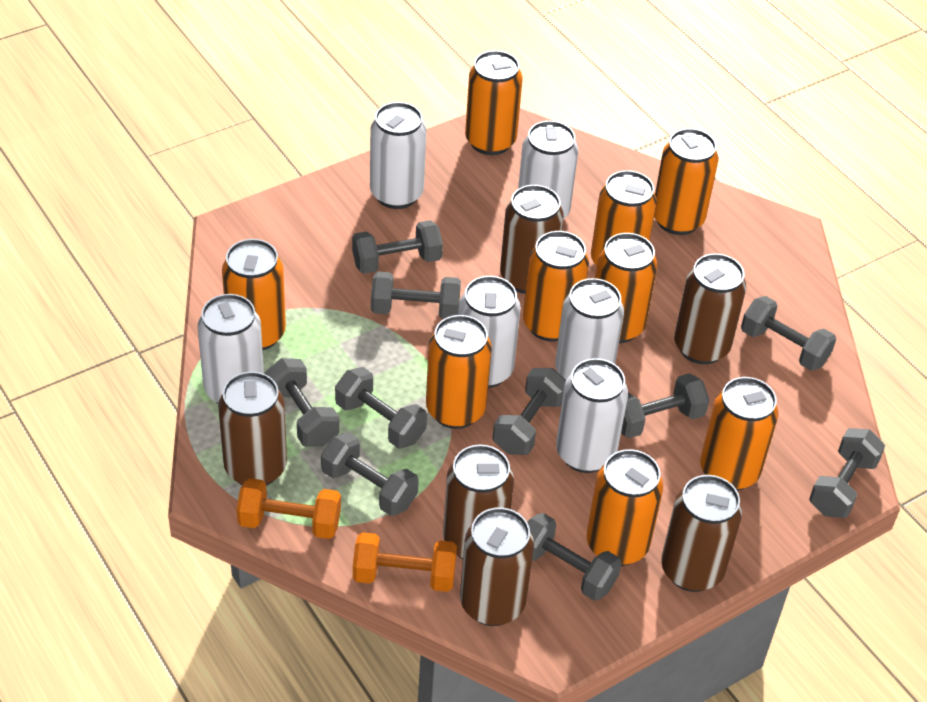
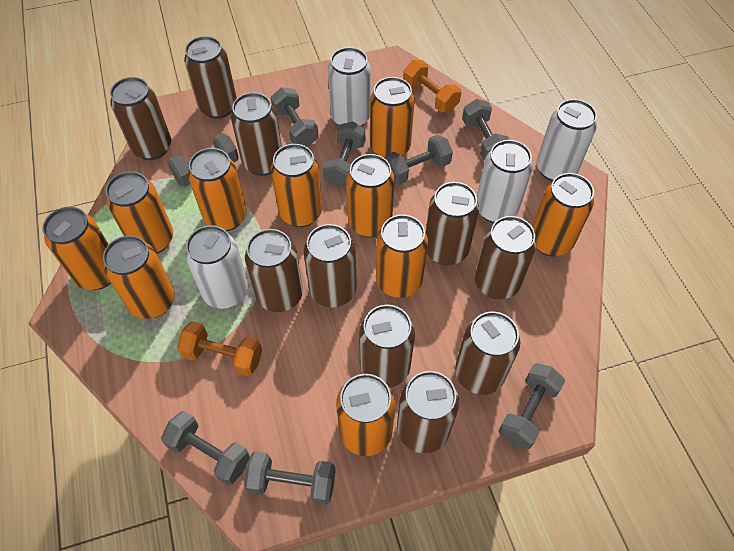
brown can: [218,372,287,486] [443,445,514,559] [460,507,534,626] [500,185,564,294] [661,475,742,592] [674,253,746,364] = 6 -> [110,77,171,160] [184,36,237,119] [231,92,282,176] [245,229,303,312] [304,224,357,307] [359,305,415,387] [397,371,459,453] [426,182,479,265] [455,312,520,395] [475,216,536,299] = 10
grey dumbbell: [265,358,339,447] [321,432,419,516] [335,367,427,449] [352,220,443,274] [371,271,461,319] [493,368,566,455] [527,513,621,601] [621,373,710,438] [741,296,836,371] [809,428,885,518] = 10 -> [161,411,250,485] [167,133,239,187] [244,451,335,505] [270,87,319,147] [323,121,365,187] [385,134,453,185] [462,99,510,160] [499,363,565,449] = 8
orange can: [222,239,286,350] [426,315,492,429] [465,51,523,155] [523,231,589,342] [587,449,663,566] [591,170,657,266] [595,233,657,343] [654,128,718,235] [700,377,778,491] = 9 -> [43,207,111,290] [103,235,175,319] [106,171,173,254] [188,148,247,231] [271,144,322,227] [336,374,395,456] [346,154,395,238] [370,77,415,158] [376,214,428,298] [532,173,594,257] = 10
white can: [198,294,264,404] [370,102,426,209] [458,276,521,388] [518,121,578,219] [555,278,624,380] [556,358,628,473] = 6 -> [185,225,248,309] [328,47,371,127] [477,140,533,223] [537,99,597,182] = 4

